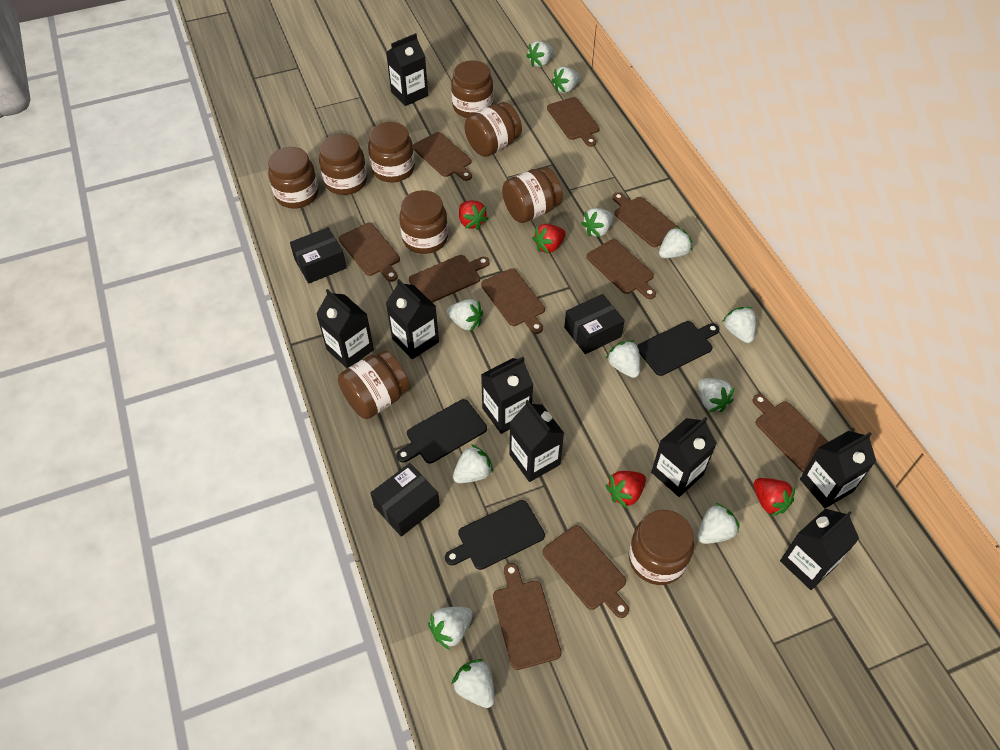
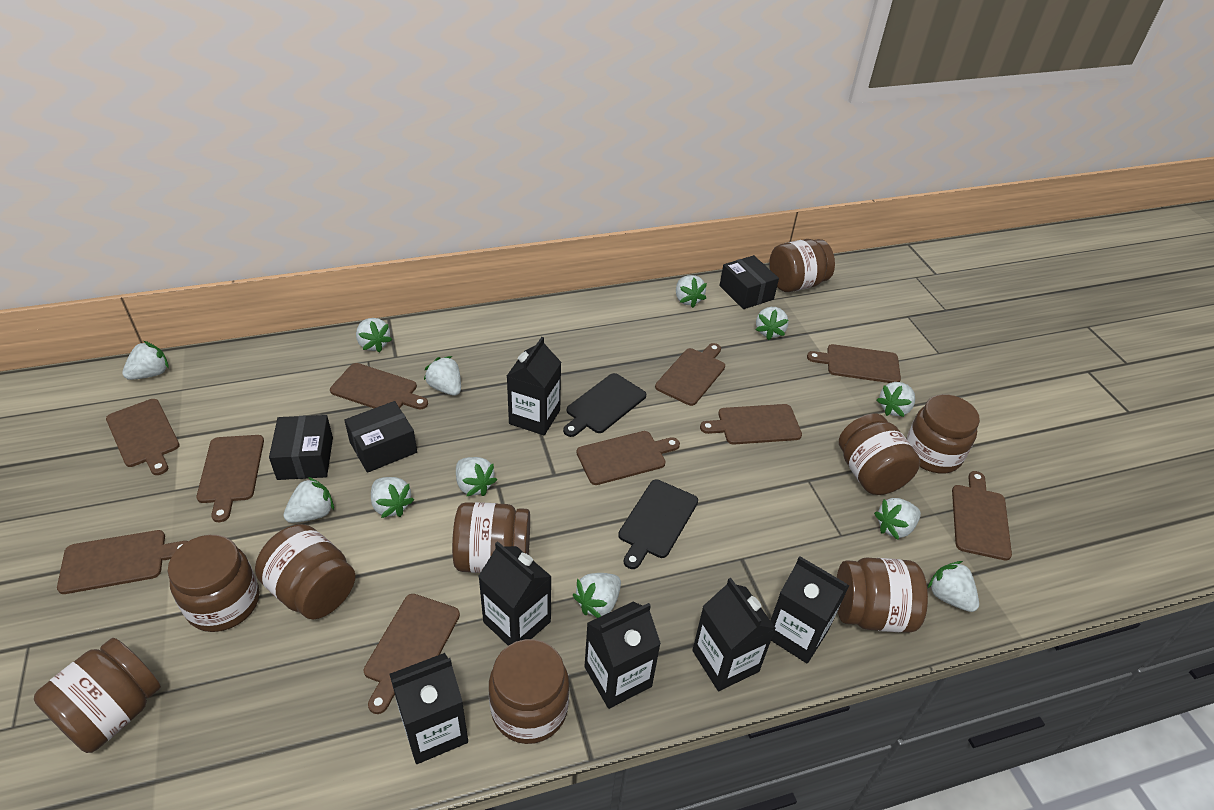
black carton: [316,289,374,368] [386,33,428,106] [386,279,439,359] [481,357,533,434] [509,400,564,482] [651,417,717,497] [780,509,859,590] [800,431,876,508] = 8 -> [390,653,468,764] [478,541,552,645] [507,337,561,435] [585,602,661,709] [692,578,776,691] [770,556,849,663] = 6
black cutting board: [396,399,487,464] [445,500,545,570] [637,321,719,376] = 3 -> [563,373,646,437] [618,480,698,569] = 2
red strawberry: [459,200,488,230] [532,224,566,254] [606,471,646,508] [754,478,795,516] = 4 -> none = 0

